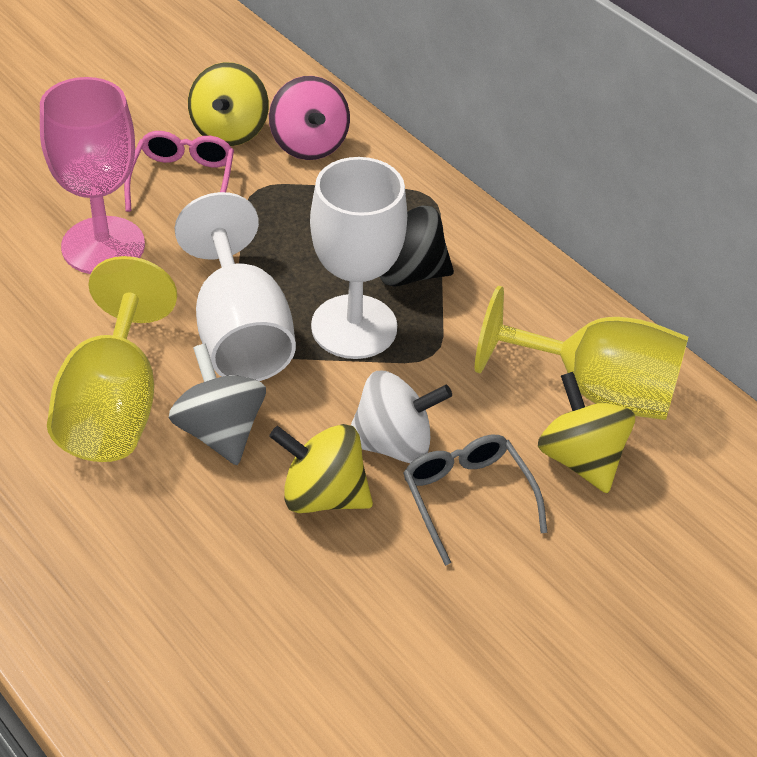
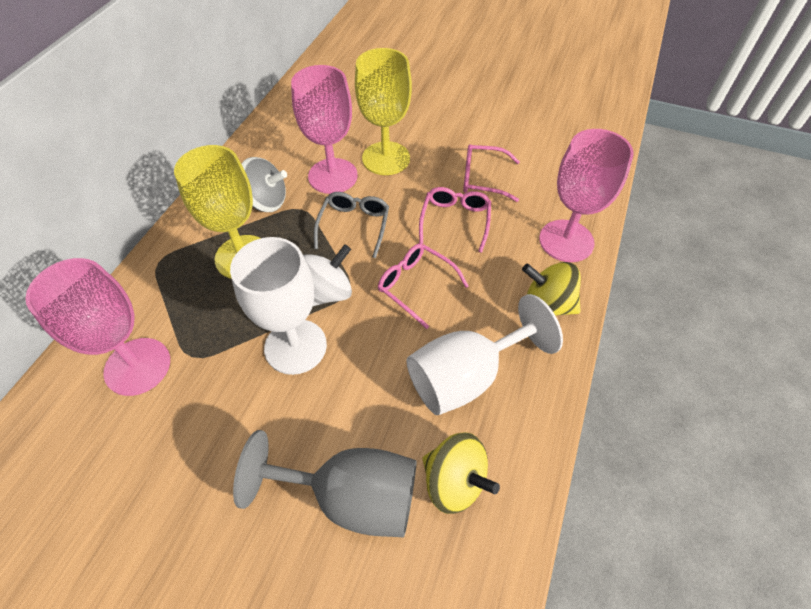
black spinning top: [379,206,454,287] = 1 -> none = 0
grey goblet: none = 0 -> [233,430,417,537] = 1
pink glasses: [124,131,234,212] = 1 -> [378,243,469,329] [419,187,491,253] [463,144,520,202] = 3
pink goblet: [40,77,145,274] = 1 -> [25,258,170,396] [291,65,358,194] [539,129,634,262] = 3
pink spinning top: [269,76,350,160] = 1 -> none = 0
yellow spinning top: [188,62,269,146] [269,424,373,513] [538,372,635,493] = 3 -> [422,432,500,514] [522,262,581,316] = 2

